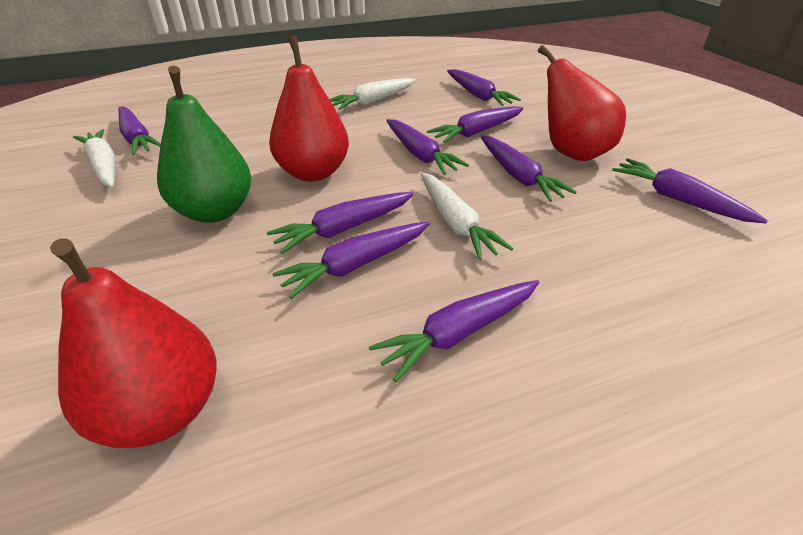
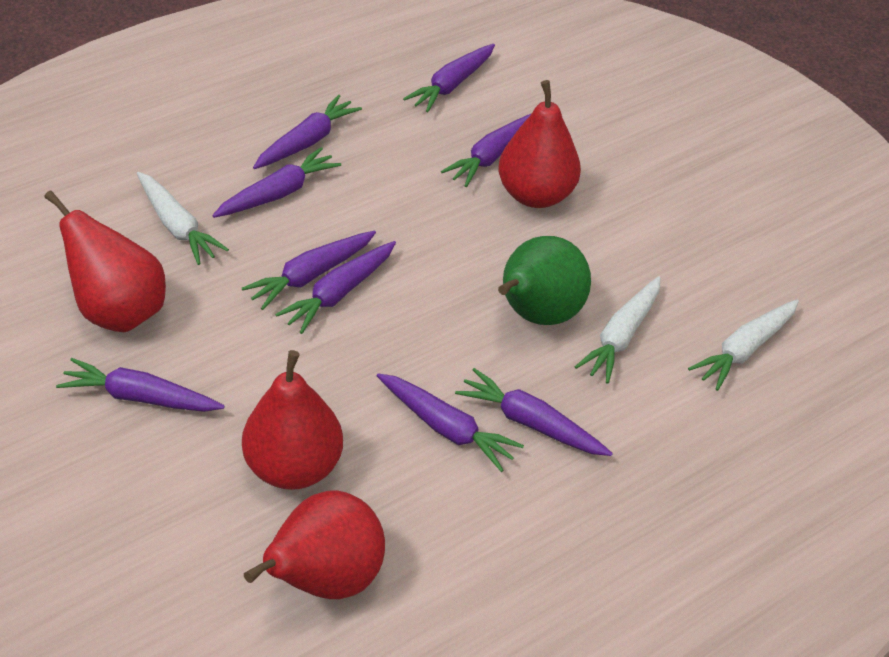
red pear: [50,238,216,448] [269,35,349,181] [538,45,626,161] = 3 -> [44,190,166,332] [242,350,343,490] [244,490,385,599] [499,80,581,208] = 4

